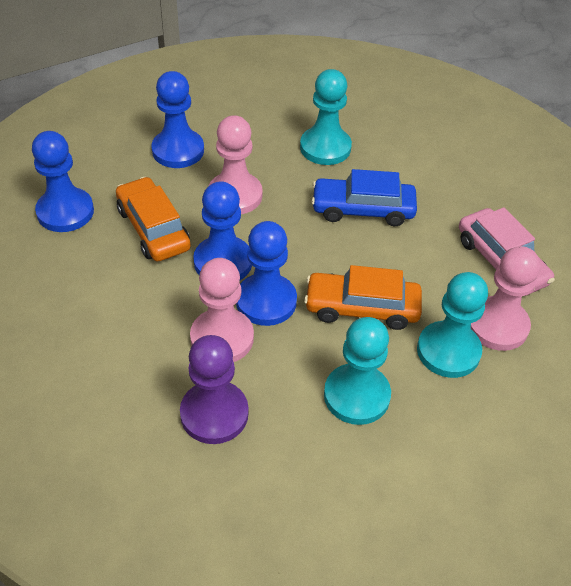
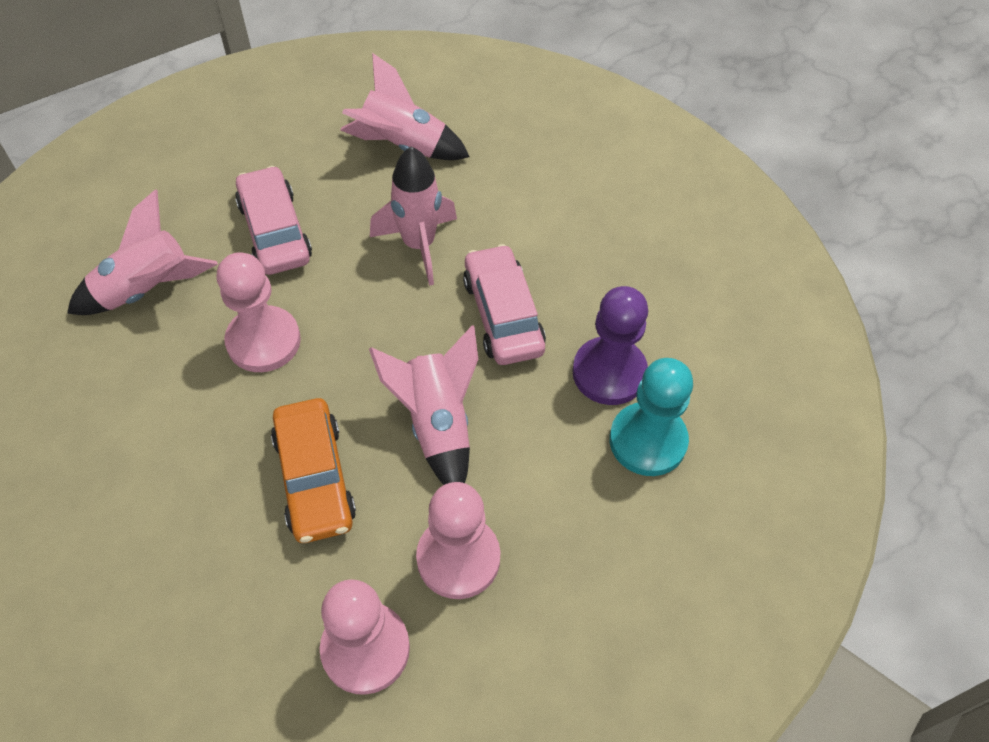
blue car: [311,169,417,226] = 1 -> none = 0
blue pawn: [32,131,94,232] [151,71,204,168] [193,181,252,280] [236,221,297,326] = 4 -> none = 0
orange car: [116,177,191,261] [304,265,422,330] = 2 -> [271,398,356,543] = 1
pink car: [459,207,555,296] = 1 -> [235,166,312,275] [463,244,546,365] = 2
pink rocket: none = 0 -> [67,189,218,315] [340,53,469,160] [369,325,478,485] [370,147,457,286] = 4
turquoise pawn: [300,69,352,165] [324,317,391,425] [417,272,488,378] = 3 -> [609,358,693,476] = 1

